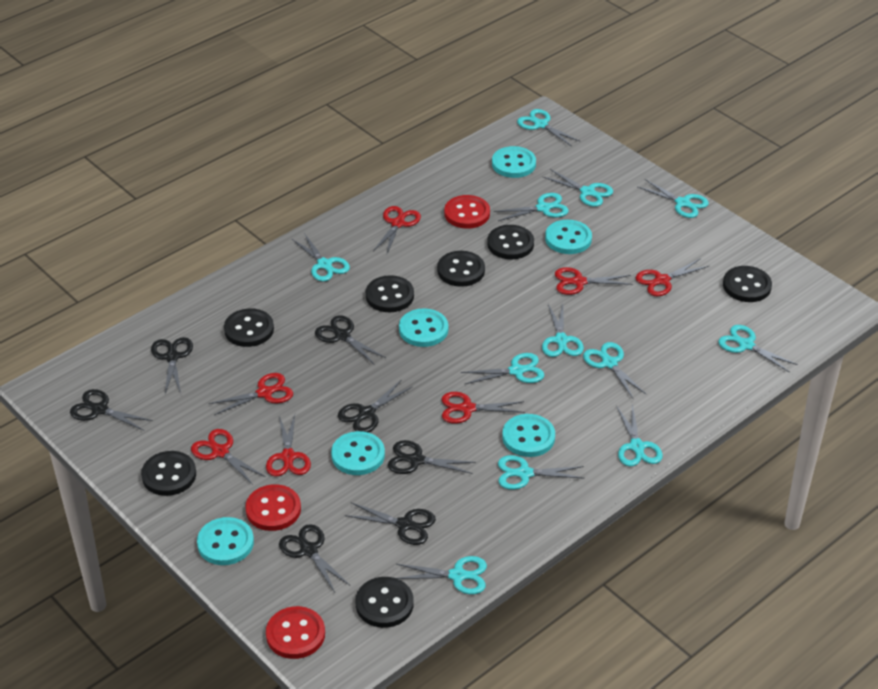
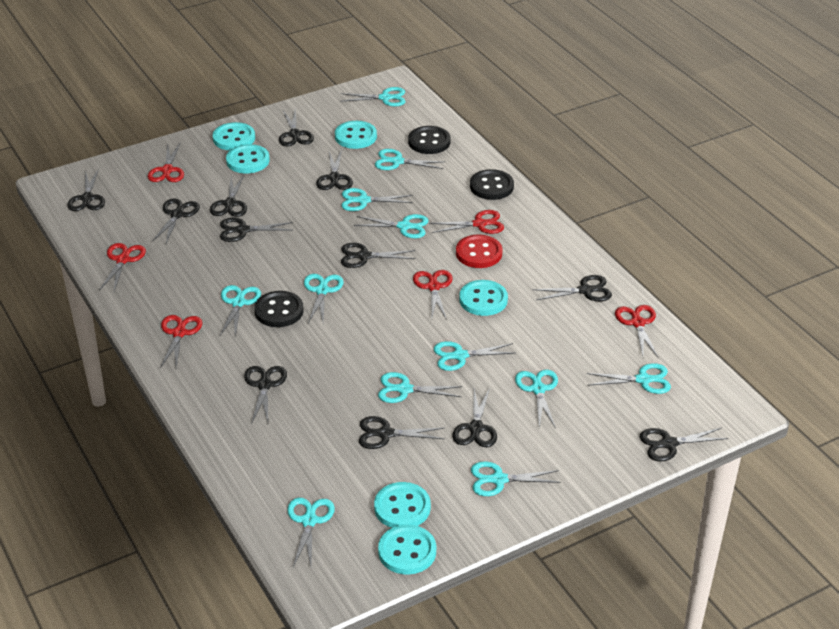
black button: [141,451,196,496] [224,308,274,347] [355,577,414,628] [366,275,414,312] [437,251,485,287] [487,225,534,259] [723,266,772,302] = 7 -> [254,291,304,327] [408,126,450,154] [470,169,514,200] = 3
black scissors: [70,389,153,431] [151,337,193,394] [279,524,350,592] [315,315,386,365] [338,380,413,432] [345,502,436,545] [388,440,476,474] = 7 -> [67,168,105,211] [152,198,200,243] [210,175,247,217] [220,218,293,242] [244,366,287,422] [279,109,314,147] [316,150,353,190] [341,243,416,268] [359,416,445,449] [452,388,497,447] [533,275,612,301] [640,428,728,461] = 12
red button: [245,484,301,531] [266,606,325,659] [444,195,490,229] = 3 -> [456,234,503,268] = 1
red scissors: [191,429,266,485] [209,373,293,415] [266,415,311,477] [373,206,421,254] [442,392,525,424] [555,267,633,295] [635,258,709,297] = 7 -> [99,243,146,291] [148,142,184,182] [160,315,202,368] [413,270,453,320] [429,210,504,234] [615,305,659,358] = 6

